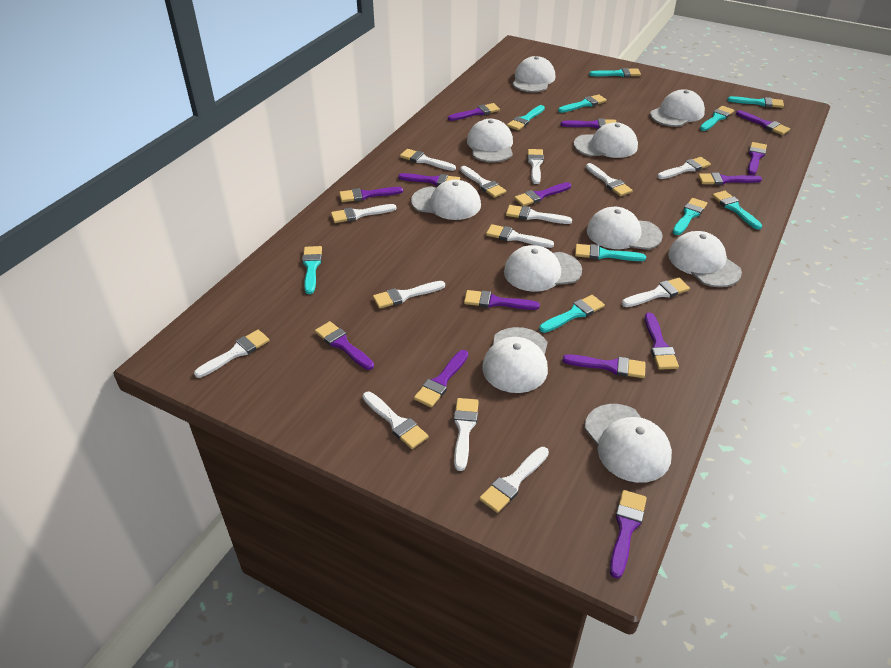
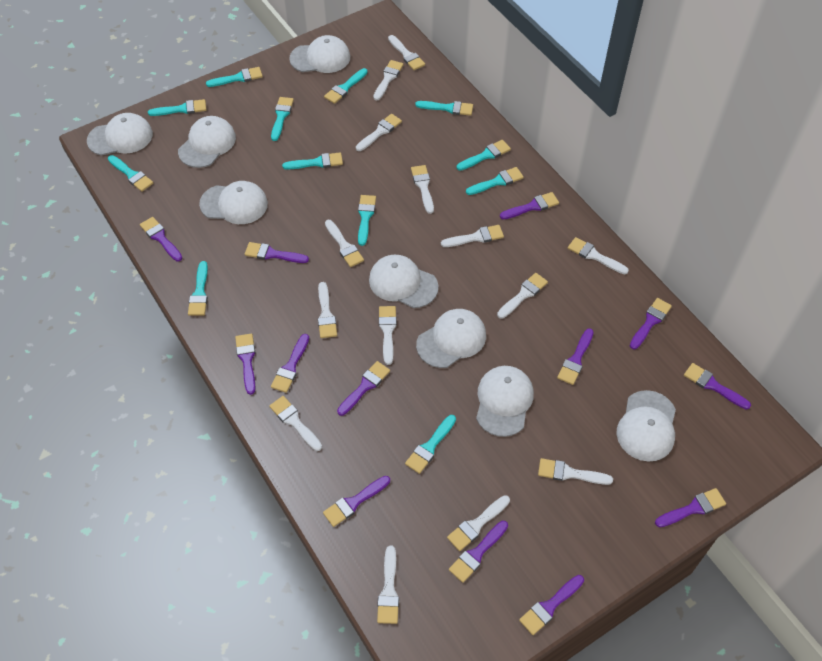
purple brush: [315,321,374,370] [339,187,403,202] [398,173,460,186] [414,350,468,407] [448,103,500,121] [464,290,540,310] [514,182,571,206] [560,119,616,129] [562,354,646,378] [610,490,647,578] [645,313,679,370] [698,173,762,185] [736,110,790,135] [748,142,767,175] = 14 -> [140,217,182,261] [235,333,255,395] [245,242,309,263] [271,334,309,393] [323,476,390,527] [337,361,390,416] [449,521,508,583] [500,192,559,219] [519,575,584,635] [557,328,594,385] [630,298,672,349] [655,488,726,527] [684,363,751,409] = 13
turquoise brush: [302,246,322,294] [507,105,545,130] [539,295,605,333] [558,94,607,113] [575,244,646,261] [589,68,641,77] [673,198,707,235] [700,106,734,131] [712,191,762,230] [727,96,784,108] = 10 -> [108,155,153,192] [148,99,206,116] [188,261,208,316] [206,67,263,87] [271,97,294,141] [282,152,343,170] [324,68,368,104] [358,195,376,246] [405,415,456,474] [415,101,473,116] [457,140,511,171] [466,167,524,195] = 12
white cap: [411,180,481,220] [467,119,513,162] [482,327,548,393] [504,245,582,292] [512,56,555,92] [574,122,638,158] [584,404,672,483] [587,207,663,250] [650,89,705,127] [668,231,742,287] = 10 -> [87,113,153,156] [178,116,236,168] [199,181,268,224] [289,35,350,73] [369,255,438,308] [416,309,486,368] [476,366,534,437] [617,390,676,462] = 8

